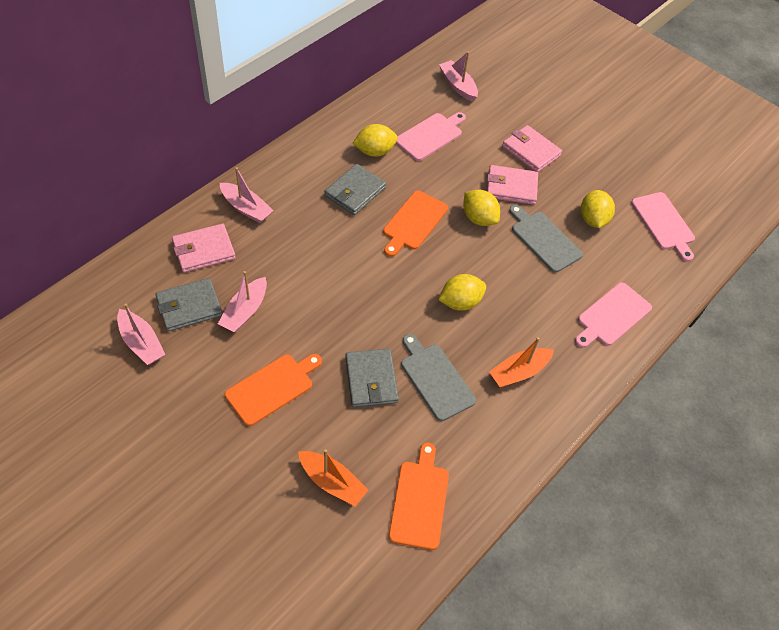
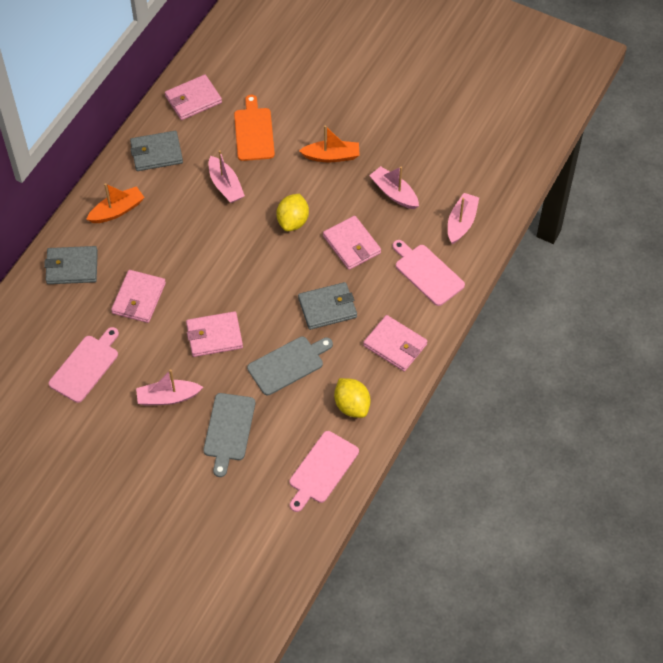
orange cutting board: [225,354,322,426] [383,190,448,257] [389,443,449,550] = 3 -> [234,95,275,161] = 1
pink wallet: [172,224,236,273] [487,165,538,205] [502,125,562,172] = 3 -> [111,270,166,323] [165,75,222,120] [186,311,243,357] [323,216,381,270] [363,315,428,372] = 5
yellow lemon: [352,124,398,157] [438,274,486,311] [463,190,500,226] [581,190,615,228] = 4 -> [276,194,309,231] [334,378,371,418] = 2

